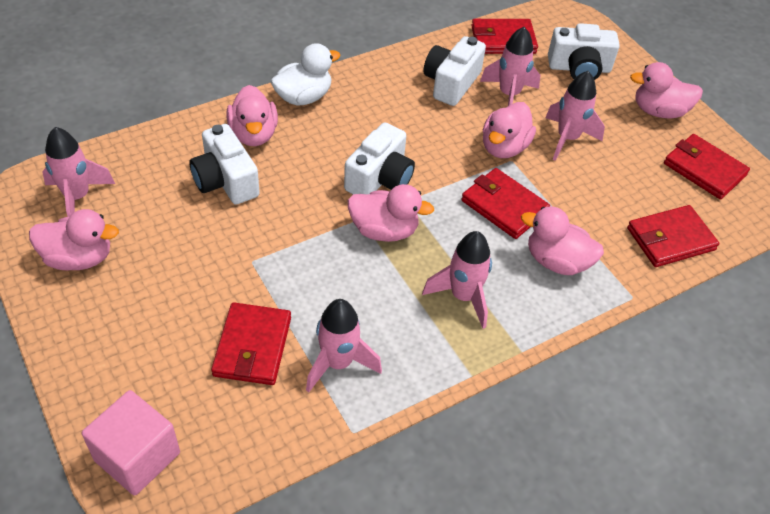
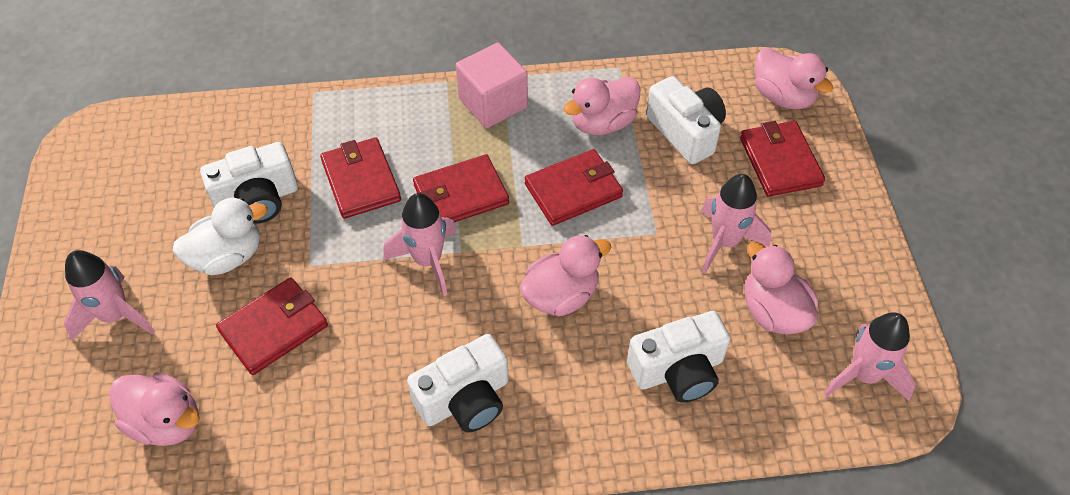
pink duck: [29,209,119,270] [227,85,278,146] [348,184,434,242] [483,102,536,158] [521,207,604,275] [630,62,703,118] = 6 -> [109,372,200,446] [520,235,611,317] [563,77,640,135] [745,242,818,334] [755,48,833,110] = 5
pink rocket: [42,127,115,217] [306,299,382,393] [422,231,492,329] [480,27,540,106] [545,71,605,161] = 5 -> [64,250,155,341] [383,193,457,296] [701,174,771,274] [823,312,916,401] = 4

